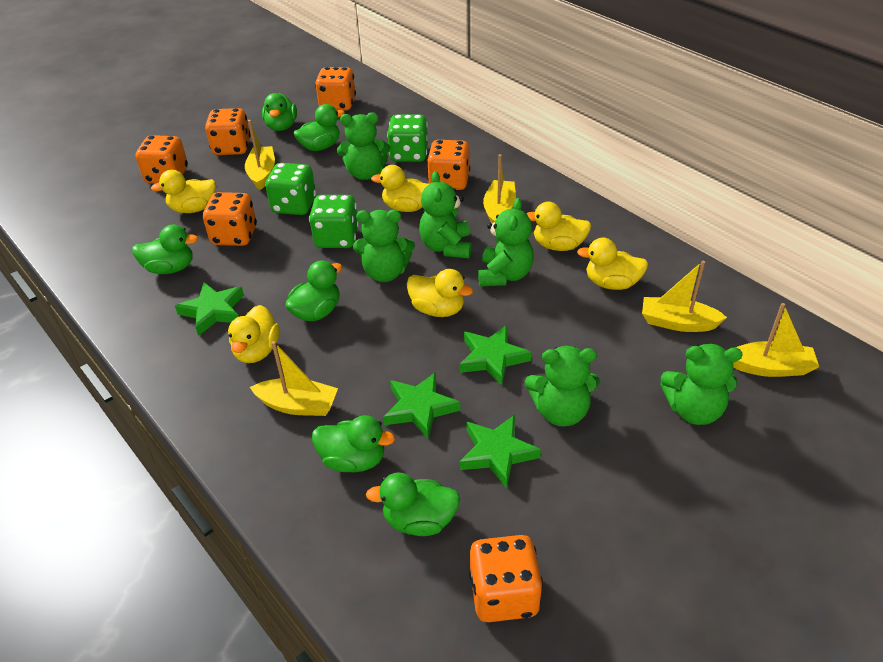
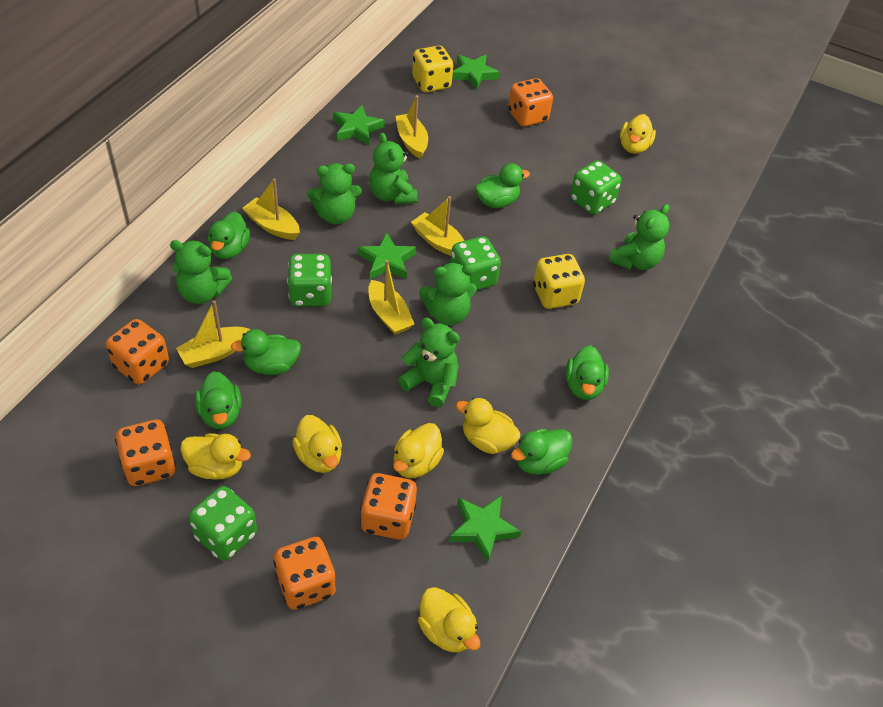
green dice: [265,163,316,215] [309,195,359,248] [387,115,428,162] = 3 -> [189,486,257,561] [287,254,332,306] [450,236,501,290] [570,160,621,215] = 4
orange dice: [136,135,188,184] [203,192,257,246] [205,108,251,155] [315,67,356,111] [427,140,470,190] [469,535,543,622] = 6 -> [106,319,169,385] [115,419,176,486] [273,537,336,610] [360,473,417,540] [508,78,553,127] = 5
yellow dice: none = 0 -> [412,45,453,92] [533,254,585,309] = 2

